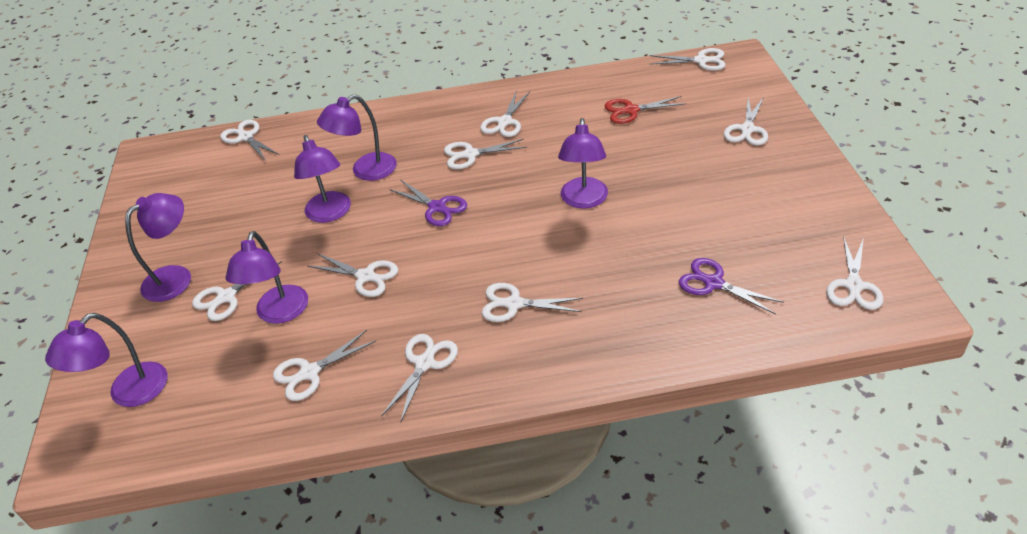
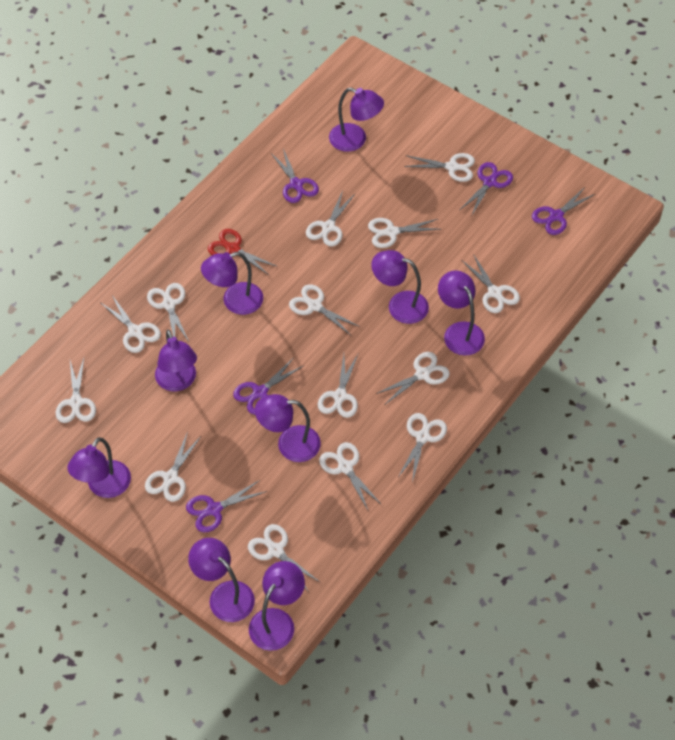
purple lamp: [45,313,167,407] [125,193,191,302] [226,231,308,324] [294,135,351,223] [317,94,397,181] [558,118,608,209] = 6 -> [67,437,131,498] [155,330,197,391] [188,538,255,622] [201,252,263,315] [249,561,305,651] [255,394,321,462] [329,87,384,152] [371,250,429,324] [438,270,485,355] = 9
purple scissors: [389,180,467,226] [679,258,784,315] = 2 -> [186,480,267,533] [233,357,303,415] [271,149,319,203] [460,162,513,215] [532,186,595,235] = 5
white scissors: [192,261,282,321] [220,120,279,161] [273,330,376,401] [307,253,398,297] [381,334,458,423] [444,139,527,169] [480,92,530,137] [482,283,583,322] [650,48,726,71] [723,97,768,145] [826,236,883,310] = 11 -> [56,358,96,423] [101,295,161,353] [145,432,201,502] [147,283,189,342] [248,524,321,592] [289,284,360,335] [306,190,355,246] [318,354,358,418] [319,442,382,510] [368,218,441,248] [376,352,450,404] [398,413,447,483] [404,153,475,182] [461,254,520,313] = 14

